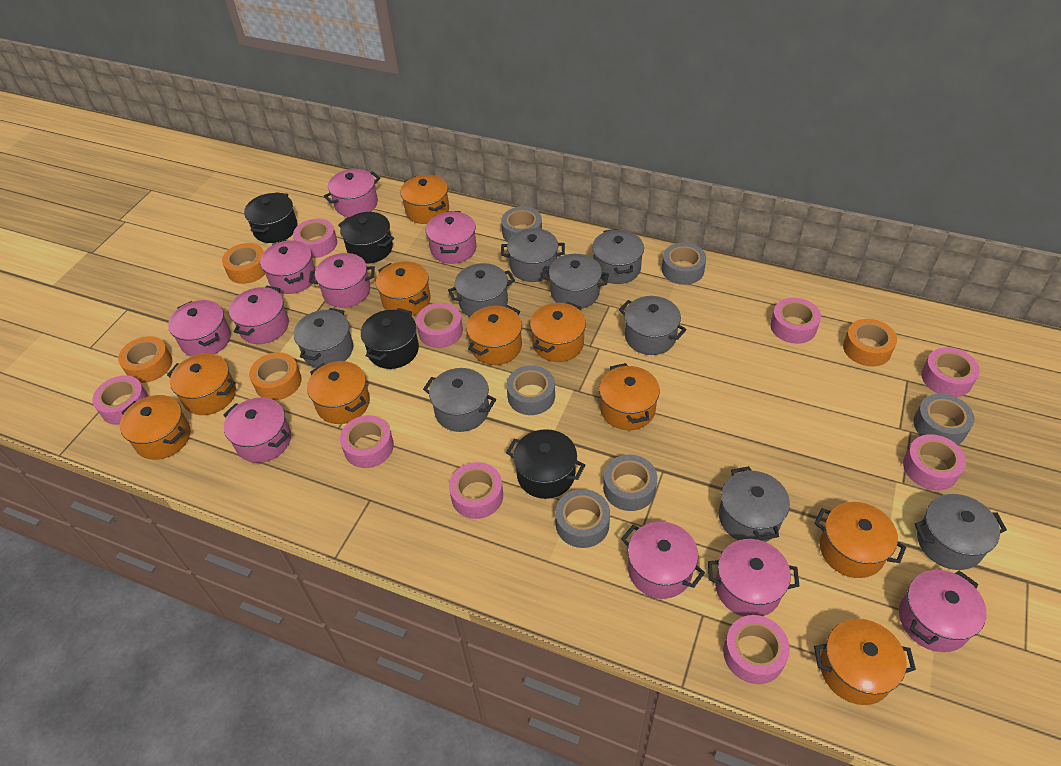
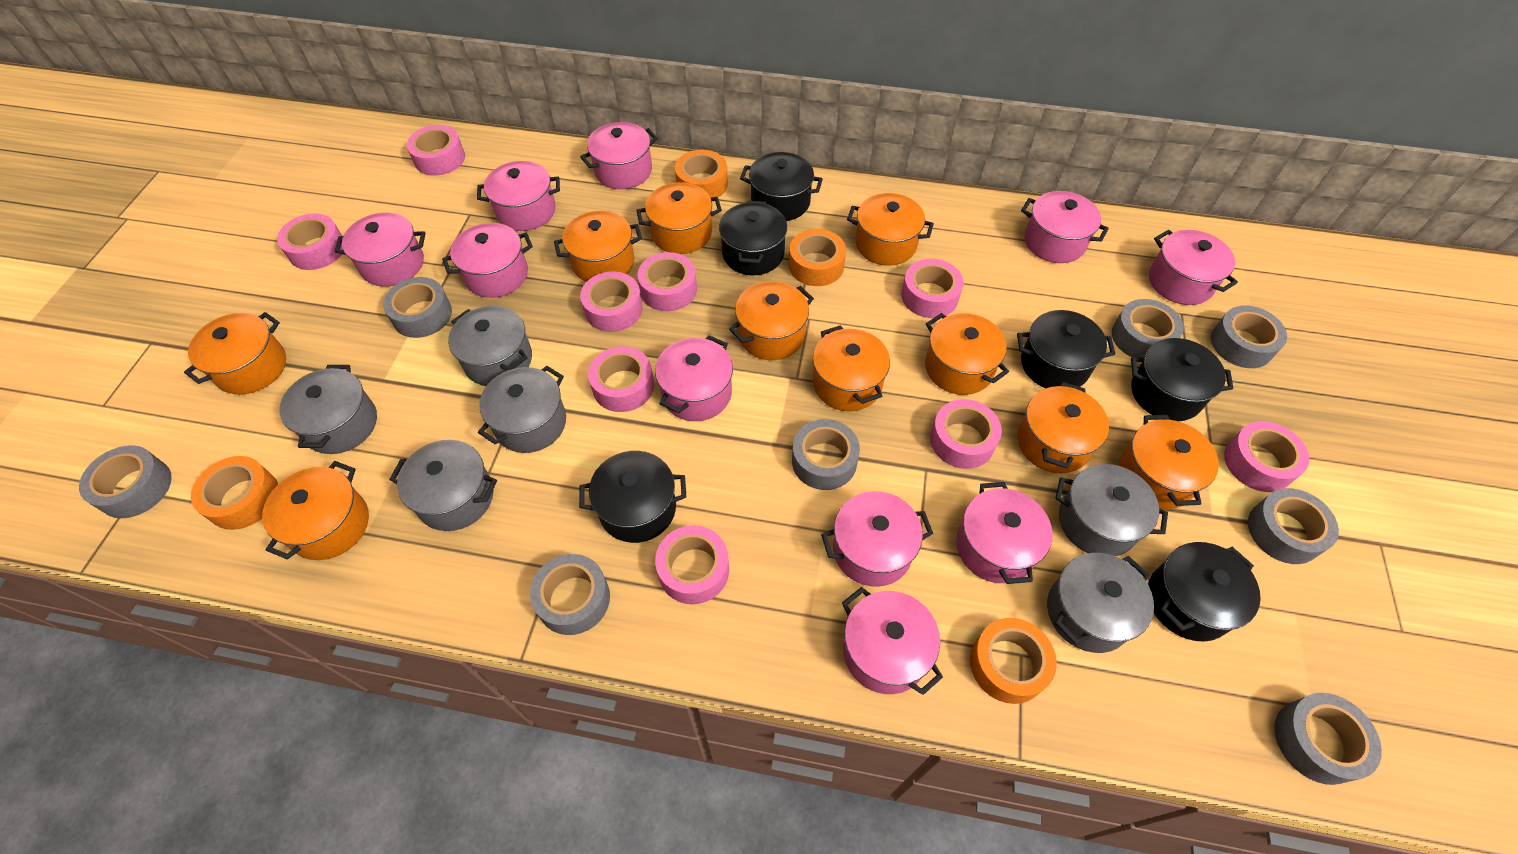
black pot: [244,192,298,243] [338,212,394,264] [361,308,419,369] [506,429,585,499] = 4 -> [579,451,686,543] [719,201,787,275] [740,152,823,221] [1017,310,1115,388] [1131,338,1233,421] [1148,542,1261,642] = 6
grey pot: [294,308,353,368] [423,368,496,432] [448,263,515,317] [501,228,565,282] [542,254,609,309] [592,229,644,284] [619,296,687,355] [719,466,790,542] [914,494,1007,570] = 9 -> [279,365,377,454] [389,440,497,531] [448,306,532,386] [478,366,566,453] [1047,553,1154,653] [1055,464,1168,556] = 6
grey tape: [501,207,542,242] [507,365,555,415] [555,489,610,548] [603,455,657,511] [662,243,706,285] [913,394,974,445] = 6 -> [79,445,172,518] [383,277,452,338] [530,554,610,635] [792,419,860,490] [1112,299,1184,358] [1211,306,1287,368] [1248,488,1339,564] [1274,693,1382,785] = 8

